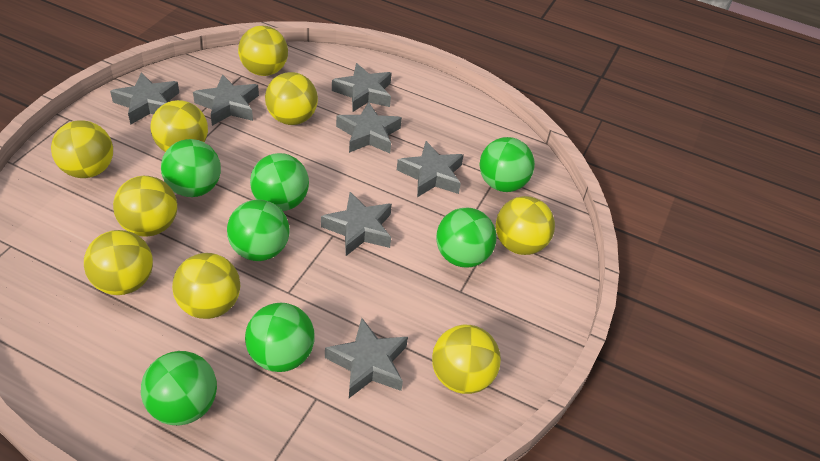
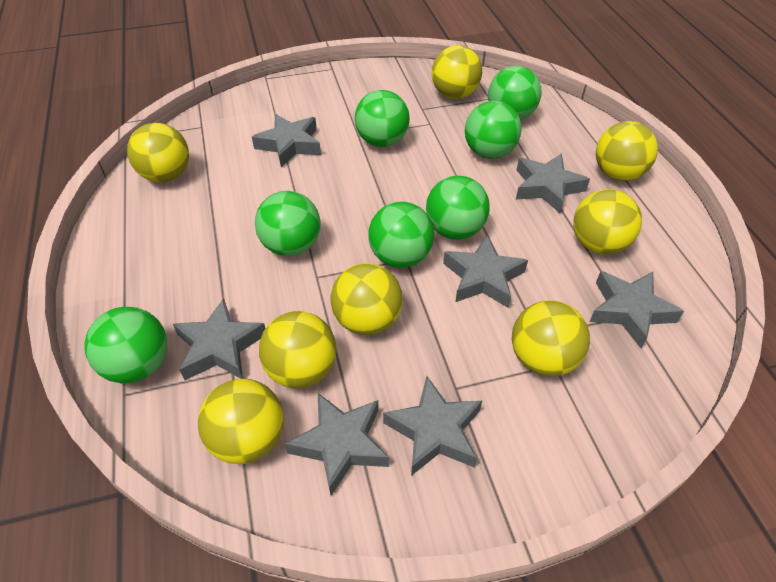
yellow ball: [51,120,113,178] [84,230,153,295] [113,176,177,237] [151,100,208,152] [172,253,241,319] [238,26,288,76] [265,72,318,125] [432,325,501,394] [496,196,555,255] = 9 -> [127,123,189,182] [198,379,284,464] [259,311,337,389] [331,263,403,335] [432,45,482,99] [512,300,590,376] [573,189,642,254] [596,121,658,181] = 8

